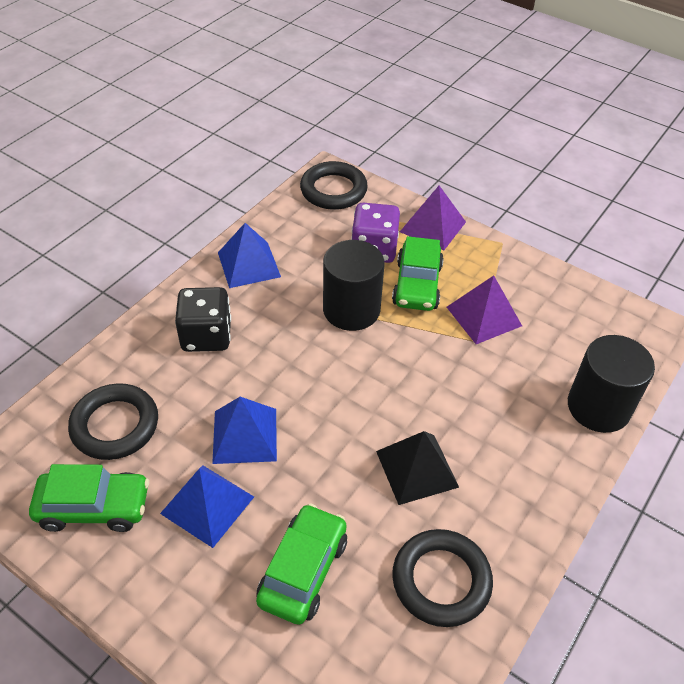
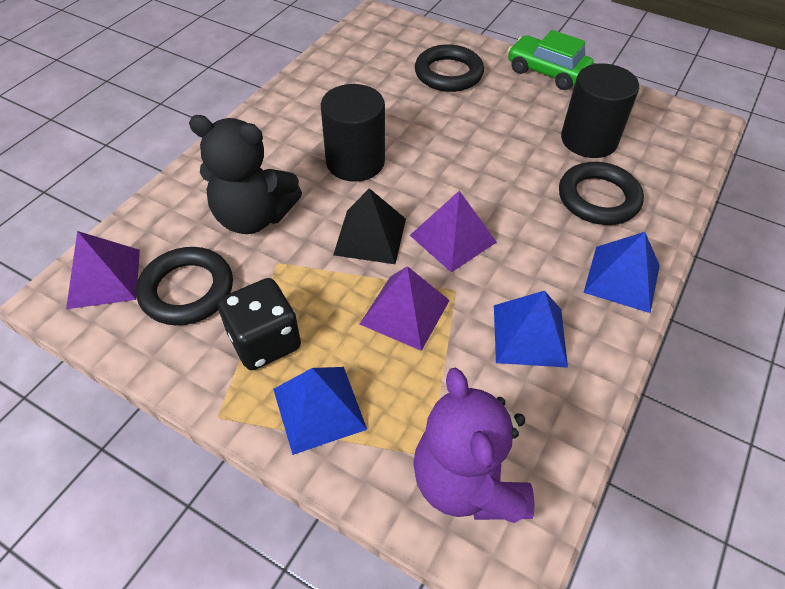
black teddy bear: none = 0 -> [189,115,302,234] = 1
green car: [29,464,149,532] [256,503,347,625] [392,236,444,311] = 3 -> [508,30,594,90] = 1
purple dice: [351,203,400,263] = 1 -> none = 0
purple pyramid: [400,186,466,250] [447,275,522,344] = 2 -> [66,231,140,309] [360,266,450,351] [410,191,497,273] = 3
purple teddy bear: none = 0 -> [413,368,534,523] = 1

